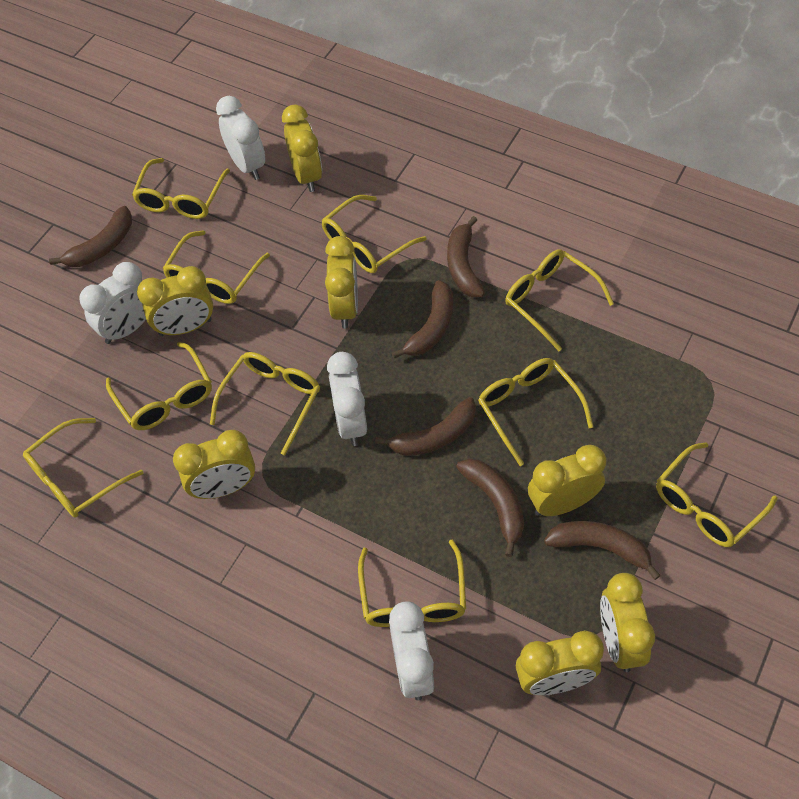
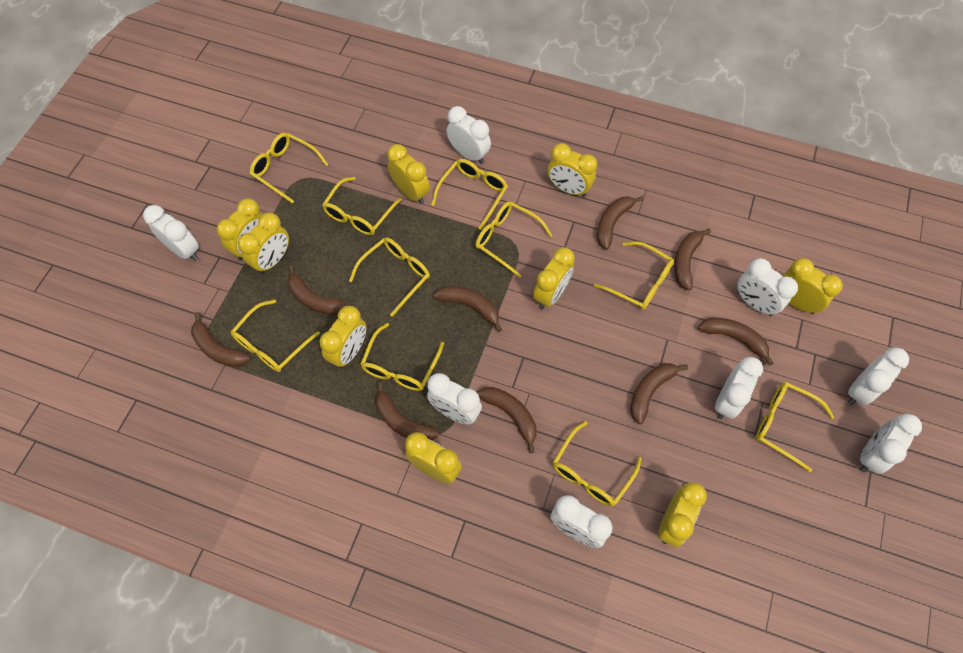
brown banana: [49,206,132,267] [375,397,476,456] [392,280,453,359] [447,216,485,297] [456,459,524,557] [544,521,661,580] = 6 -> [191,312,251,367] [287,265,348,315] [375,382,439,440] [433,286,502,332] [477,387,537,453] [597,196,644,250] [630,363,688,424] [674,228,711,291] [698,318,774,366] = 9
white clock: [79,262,146,344] [216,96,265,180] [327,352,367,446] [389,601,434,701] = 4 -> [143,205,199,261] [427,373,482,425] [446,106,491,164] [550,495,612,548] [715,357,763,419] [737,258,798,316] [848,347,909,405] [860,414,922,474] = 8
yellow clock: [137,266,213,336] [173,430,255,499] [282,105,322,192] [325,236,358,329] [516,630,604,695] [528,445,606,516] [600,573,655,672] = 7 -> [217,198,263,261] [238,213,289,274] [319,306,367,369] [387,144,430,204] [405,432,462,484] [533,247,575,309] [547,143,597,197] [658,482,707,547] [783,258,843,314] = 9

